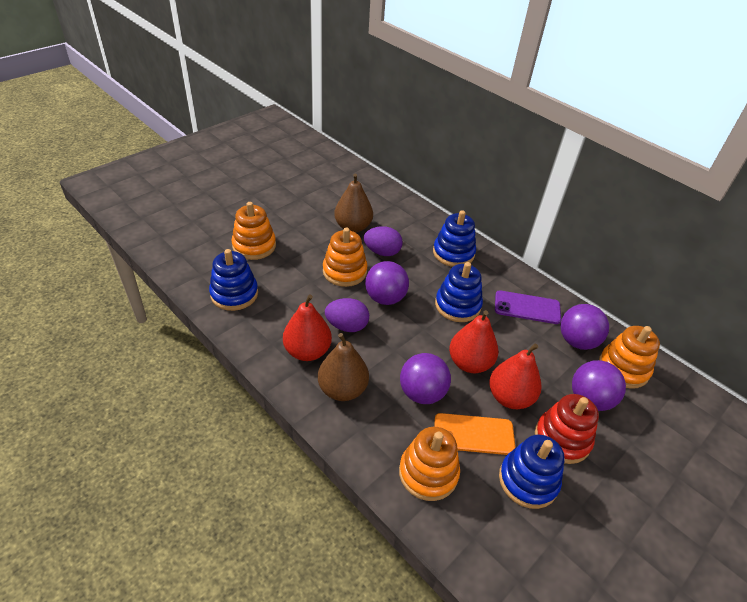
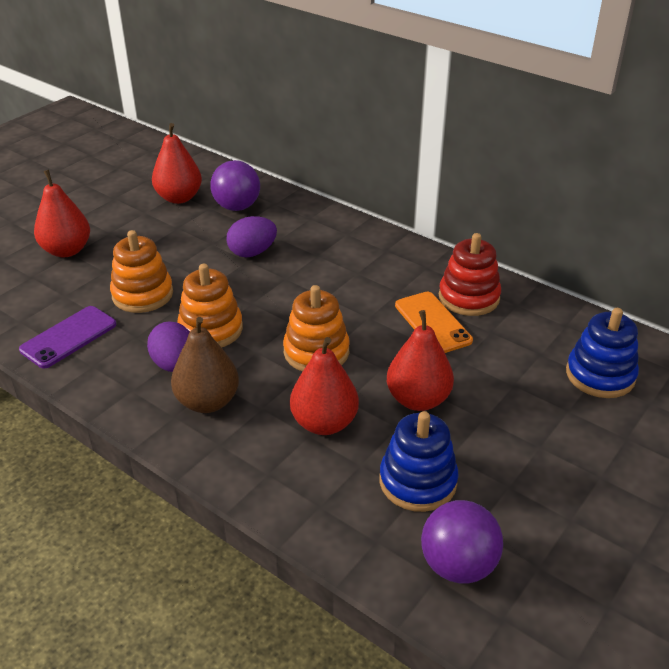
blue stacking toy: [209,249,258,311] [433,210,476,267] [435,262,483,322] [499,435,565,509] = 4 -> [380,411,459,512] [566,308,639,398] = 2
brown pear: [318,333,369,401] [334,173,373,233] = 2 -> [171,317,239,413] = 1
orange stacking toy: [232,202,276,260] [323,228,368,287] [399,427,460,501] [599,326,660,389] = 4 -> [110,230,173,313] [177,264,243,347] [283,285,350,372] = 3
purple ball: [365,261,409,305] [400,353,451,404] [560,304,609,350] [572,360,626,411] = 4 -> [210,160,260,211] [421,500,503,584] = 2
red pear: [283,295,332,361] [449,310,498,373] [489,343,541,409] = 3 -> [34,170,90,257] [152,123,202,204] [290,337,359,435] [387,310,454,411] = 4

